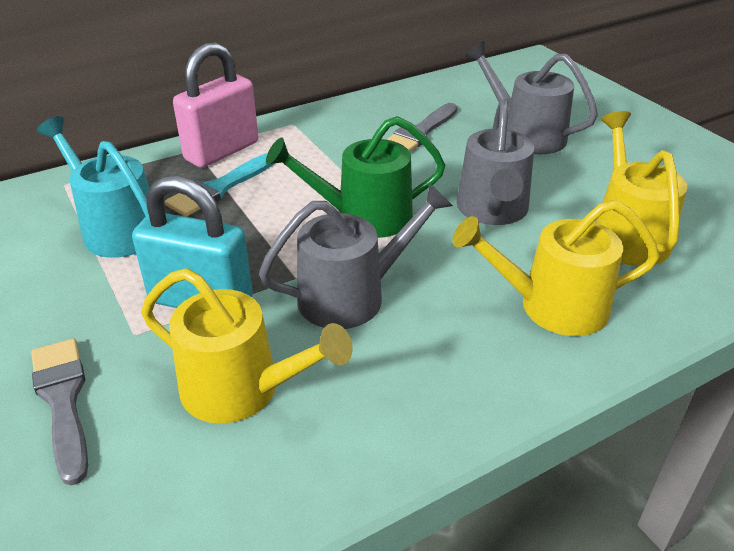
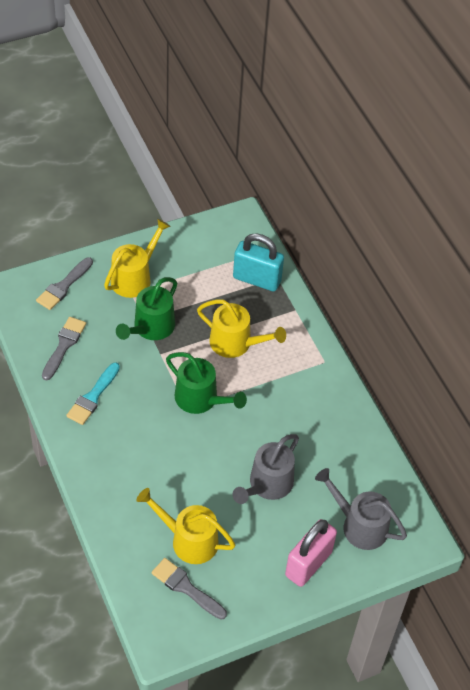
green watering can: [266,116,445,238] = 1 -> [116,277,177,340] [166,352,247,414] = 2
grey brush: [31,339,88,486] [386,103,458,152] = 2 -> [36,257,93,310] [42,317,86,381] [151,558,227,620] = 3
grey watering can: [259,183,453,329] [457,99,534,225] [465,41,598,154] = 3 -> [233,434,299,504] [315,468,407,550] = 2
turquoise watering can: [37,116,149,258] = 1 -> none = 0

